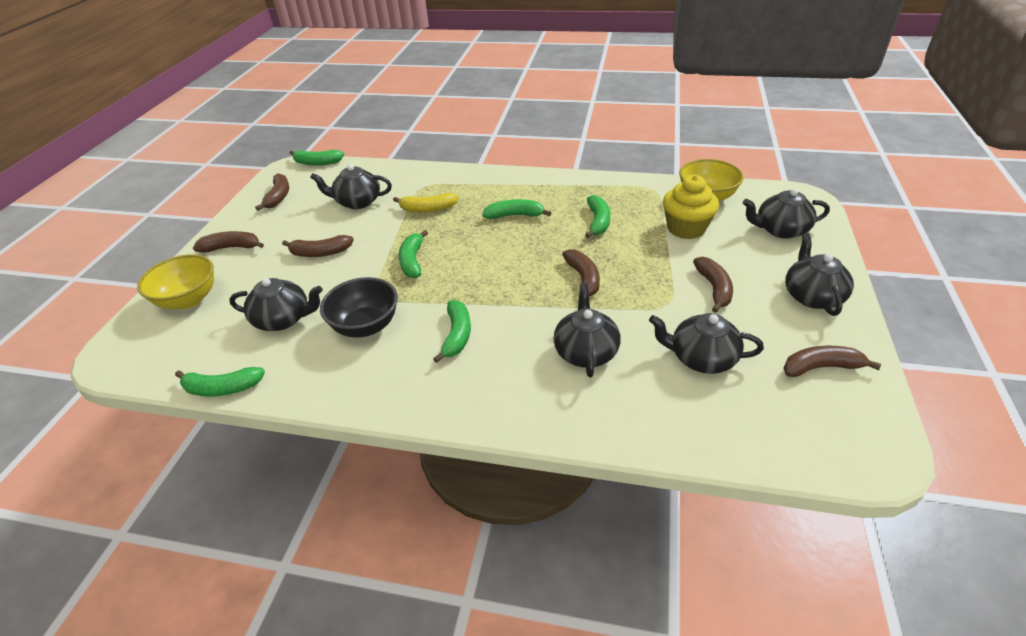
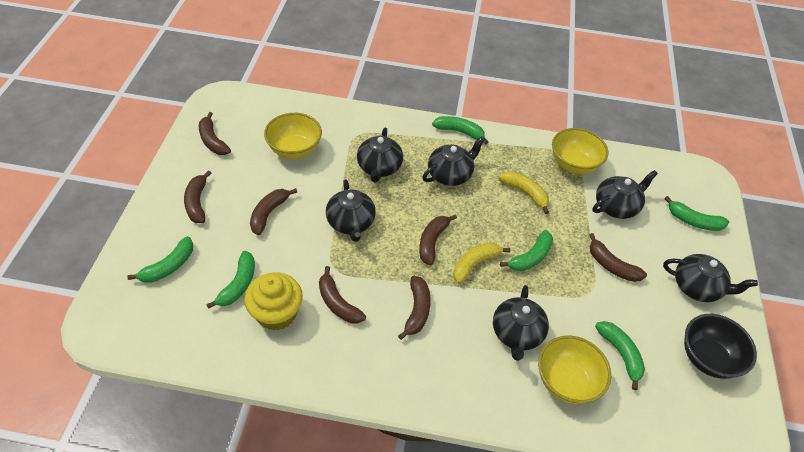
brown banana: [193,231,264,253] [255,173,289,211] [282,235,354,257] [562,249,600,296] [693,257,733,313] [783,346,881,377] = 6 -> [184,170,211,223] [199,112,231,155] [250,188,297,235] [319,266,366,323] [398,276,431,340] [419,214,457,265] [590,233,647,282] = 7
yellow banana: [393,193,458,213] = 1 -> [454,242,510,283] [498,171,549,214] = 2
yellow bowl: [137,254,214,309] [679,159,744,201] = 2 -> [264,113,322,159] [538,336,611,404] [552,128,608,174] = 3

